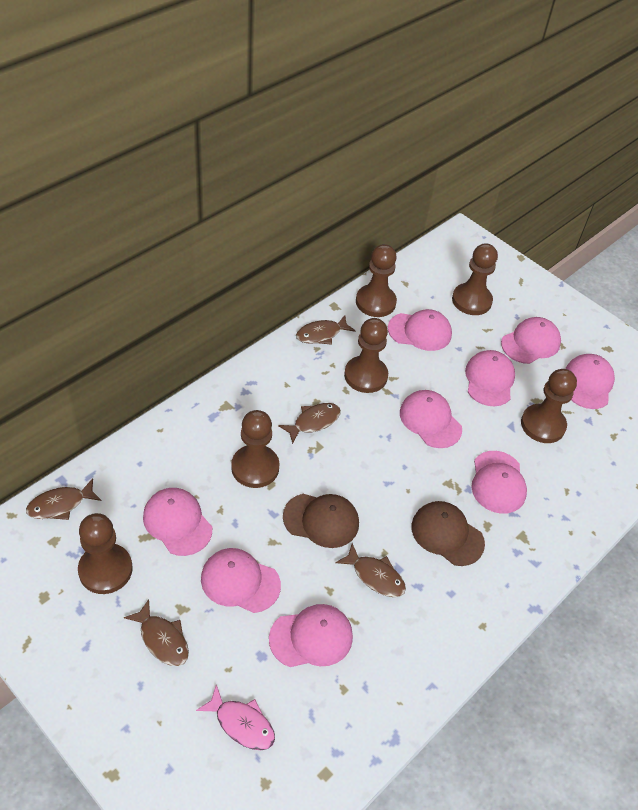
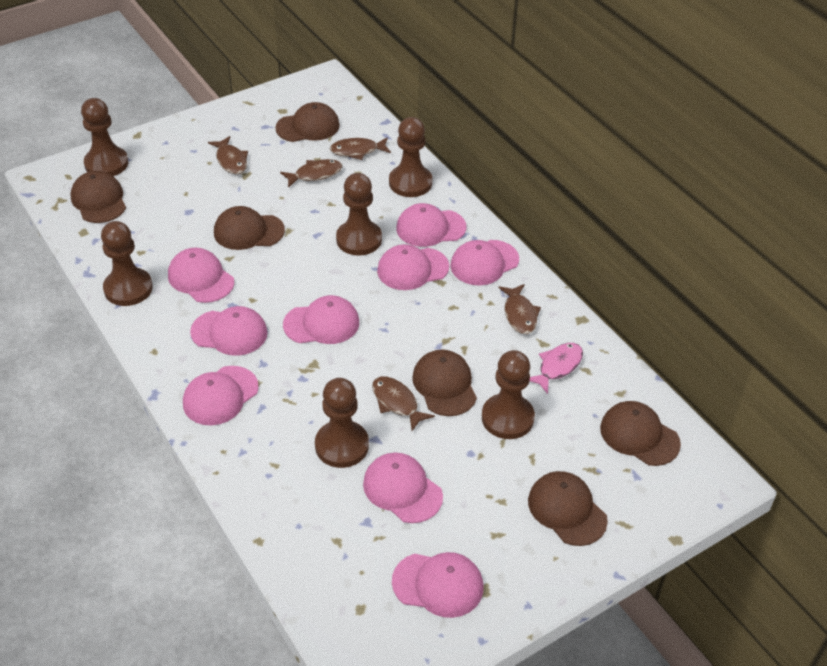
brown cap: [283,494,359,548] [411,501,485,566] = 2 -> [70,171,126,223] [214,206,285,250] [275,102,340,142] [412,350,477,416] [528,471,608,546] [600,401,681,466] = 6

